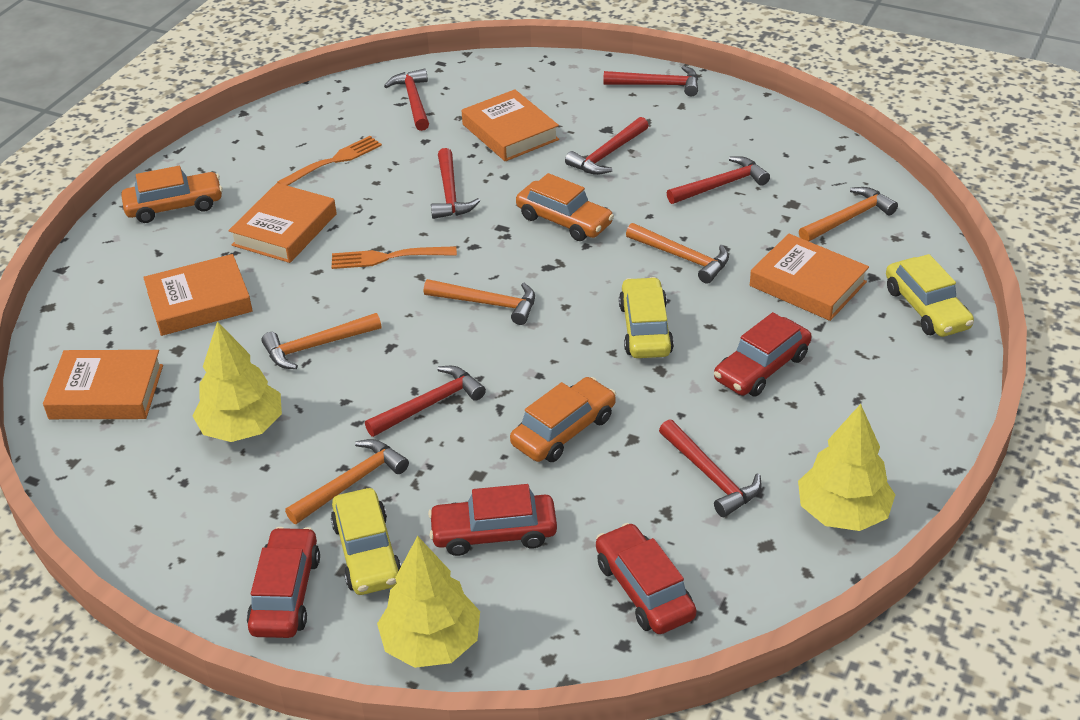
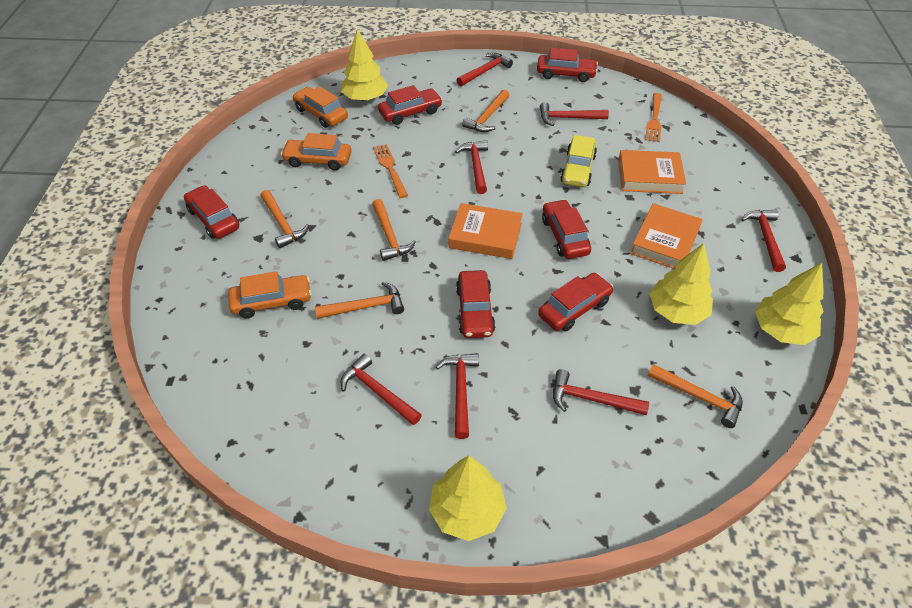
orange book: [43,350,163,419] [143,254,253,336] [229,183,337,263] [462,89,559,161] [750,234,869,321] = 5 -> [449,203,523,259] [618,150,686,194] [630,203,702,269] = 3
red car: [247,527,320,638] [428,484,557,556] [596,523,696,634] [714,312,812,396] = 4 -> [184,185,239,239] [378,85,443,125] [456,270,495,338] [537,48,598,82] [538,273,614,332] [542,199,591,259] = 6
yellow car: [331,488,401,595] [619,277,674,358] [886,254,974,337] = 3 -> [560,135,597,187] = 1
yellow tree: [193,321,282,442] [377,536,480,668] [798,404,895,531] = 3 -> [341,29,388,101] [429,456,507,541] [649,243,713,325] [755,263,824,345] = 4

